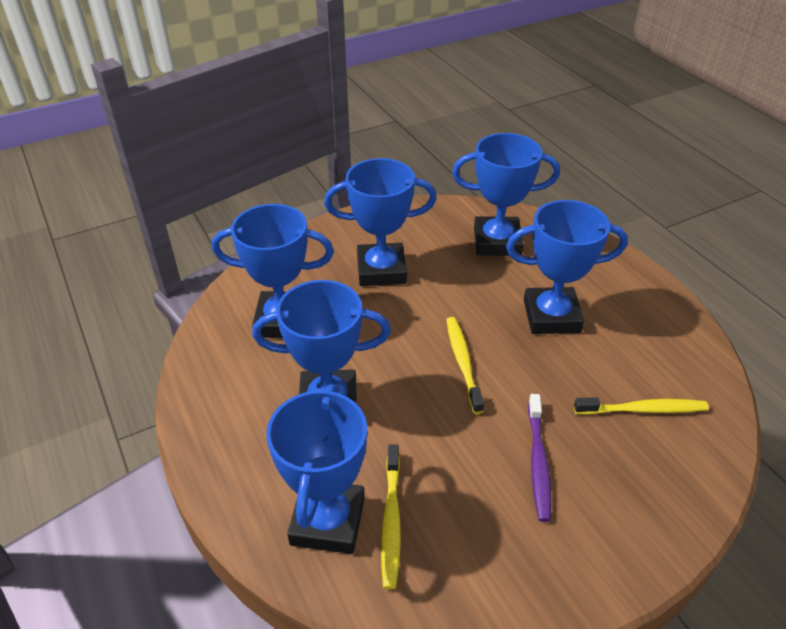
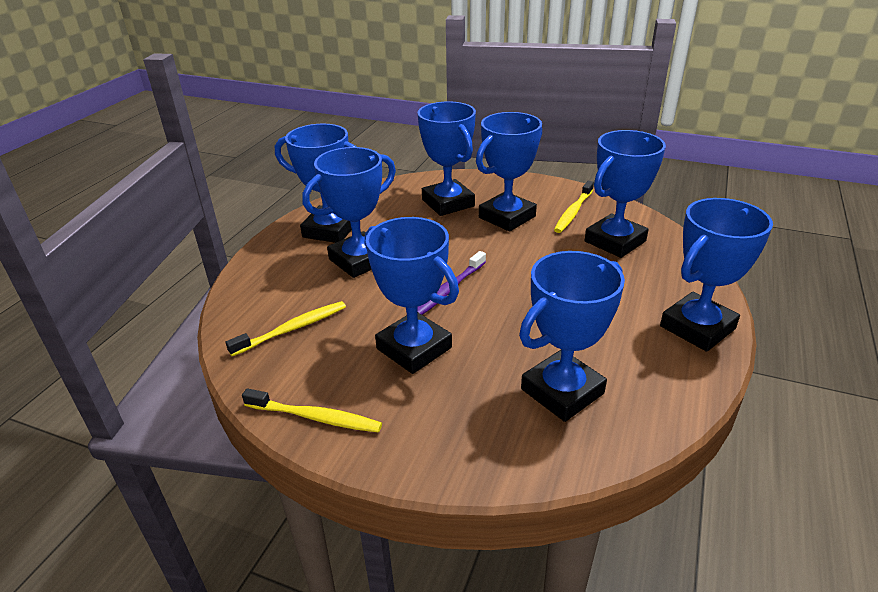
blue trophy: [212,204,334,338] [252,280,391,404] [266,384,367,554] [324,158,437,286] [452,133,560,256] [506,200,628,334] = 6 -> [275,124,357,243] [302,147,396,278] [365,217,459,374] [418,102,476,216] [476,112,542,231] [519,251,625,422] [585,130,666,258] [660,198,773,352] = 8

